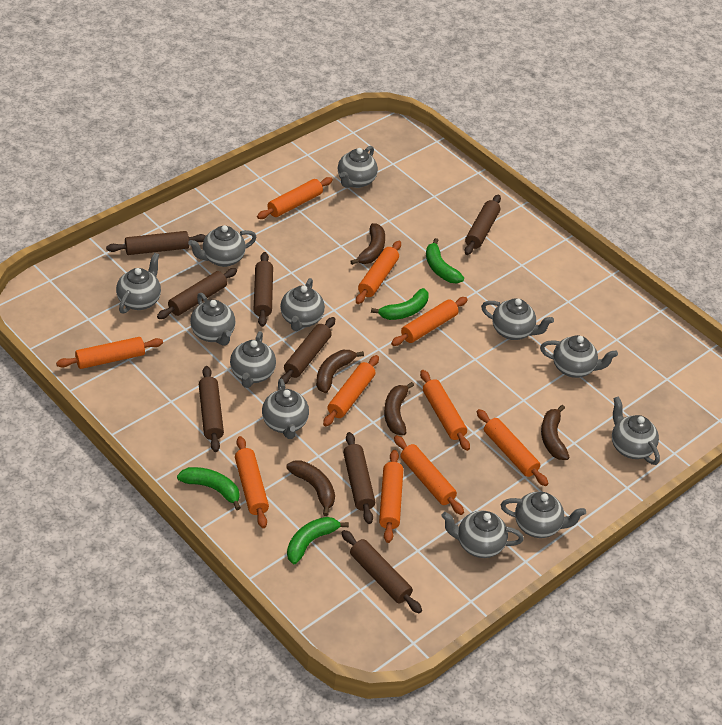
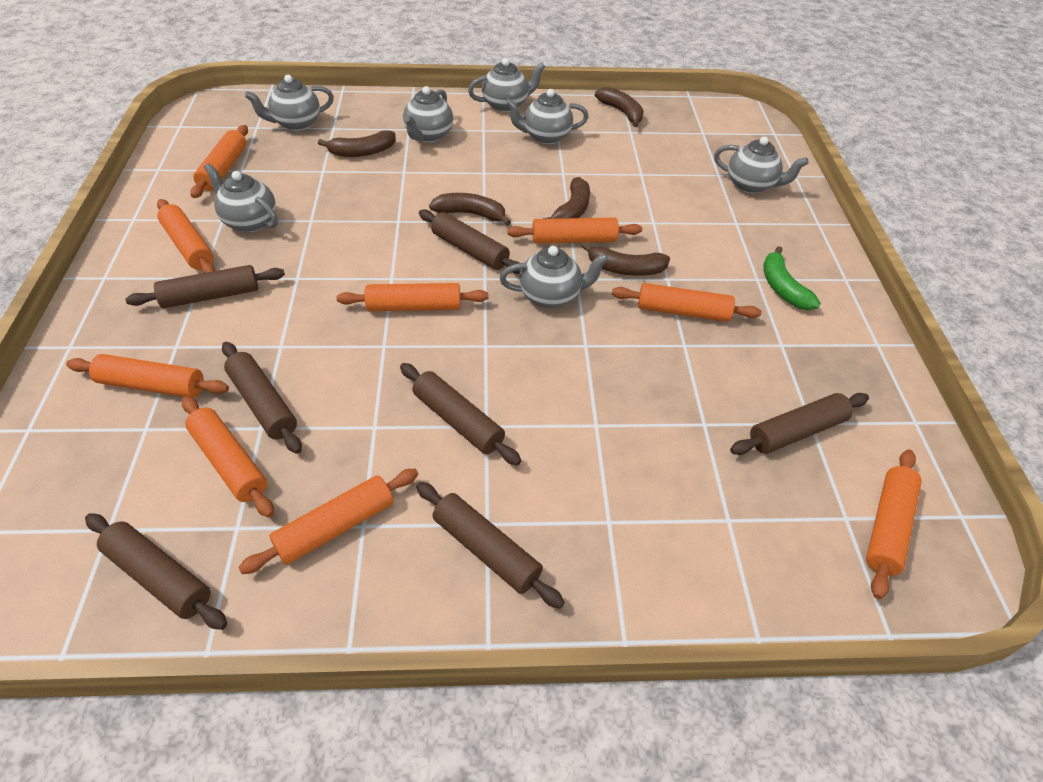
brown rolling pin: [106,231,206,255] [157,268,237,319] [199,366,224,452] [254,252,273,327] [280,317,335,384] [341,530,422,614] [343,432,375,524] [464,195,501,255] = 8 -> [85,513,227,630] [126,265,285,308] [222,342,302,454] [400,363,521,465] [416,482,565,609] [419,209,521,274] [730,393,869,455] = 7
green banana: [177,467,241,510] [287,517,349,564] [371,288,429,320] [426,238,464,283] = 4 -> [763,246,821,310] = 1
grey teapot: [116,253,161,314] [188,225,257,267] [190,293,236,346] [230,331,276,388] [262,379,309,439] [280,278,325,331] [338,146,378,188] [441,511,524,558] [481,298,554,340] [501,492,586,538] [540,335,618,378] [612,396,660,465] = 12 -> [204,163,278,233] [245,75,334,131] [403,86,453,143] [468,58,545,112] [500,246,609,309] [505,89,589,145] [714,136,809,194] = 7
orange rolling pin: [56,337,163,369] [235,436,269,528] [257,177,333,219] [323,355,379,426] [356,241,401,304] [379,450,403,543] [391,297,468,346] [394,435,464,515] [420,370,470,451] [477,409,548,486] = 10 -> [66,354,229,398] [157,199,215,273] [182,396,274,518] [190,125,248,198] [238,469,418,574] [337,283,489,311] [507,218,642,244] [612,283,762,322] [866,449,922,599] = 9

